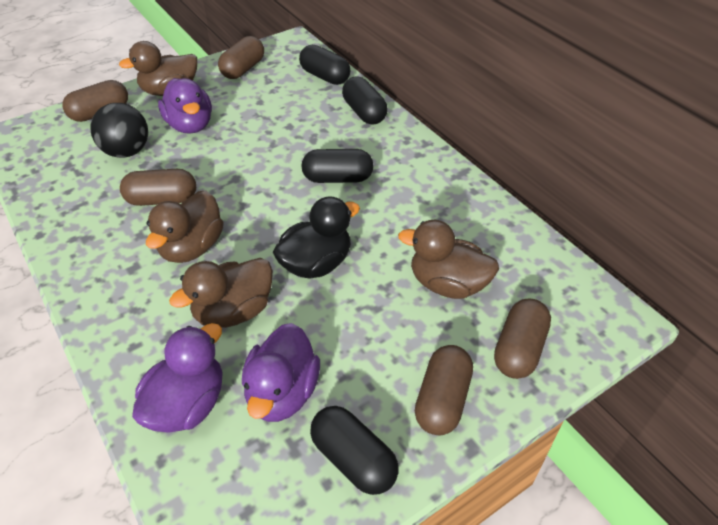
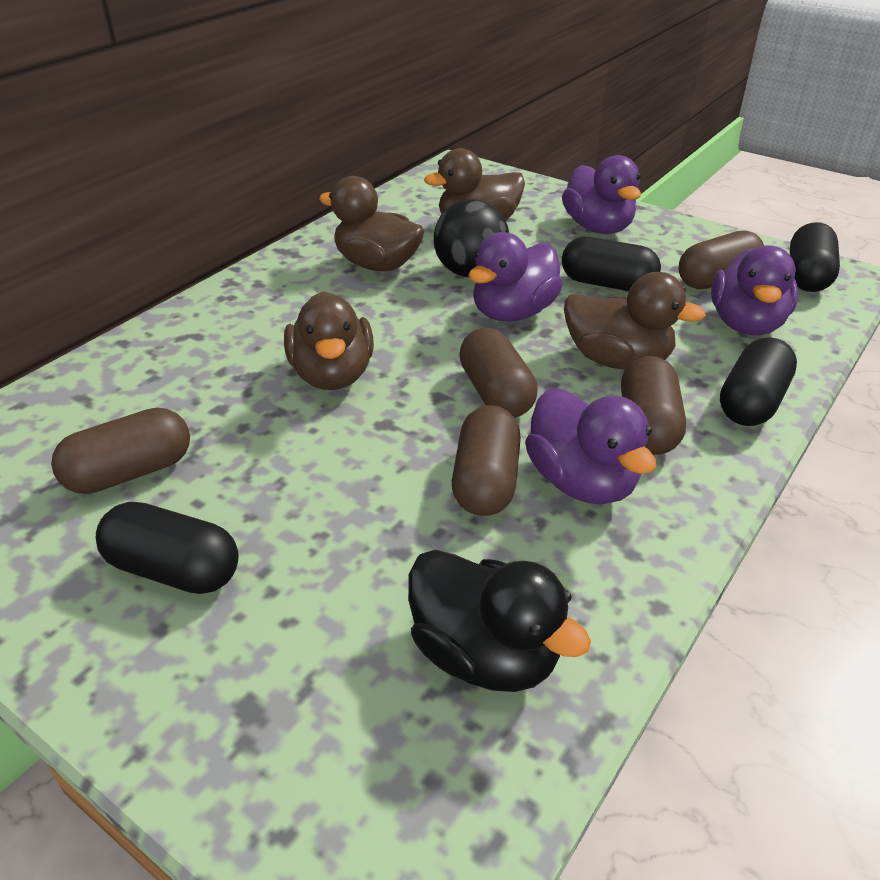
purple duck: [132,323,223,433] [158,78,212,134] [242,323,320,422] = 3 -> [468,232,563,322] [525,388,656,504] [562,155,641,234] [711,246,798,335] = 4

